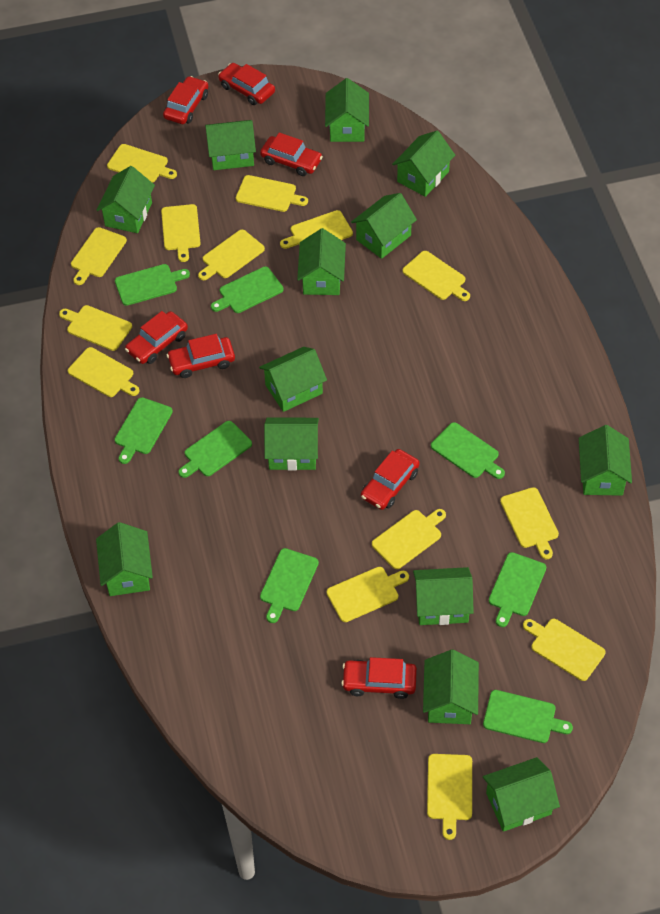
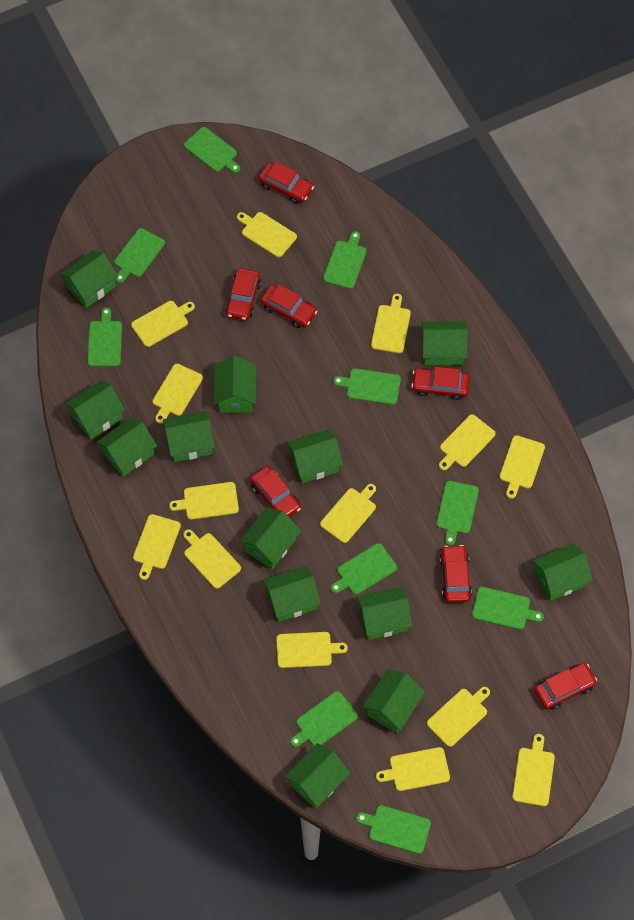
green cutting board: [114,397,173,464] [115,264,190,306] [178,421,252,478] [211,267,284,313] [260,548,319,623] [431,422,505,479] [483,690,573,743] [489,552,546,627] = 8 -> [87,307,122,367] [114,228,165,283] [184,127,240,173] [290,691,358,747] [323,231,367,289] [331,543,397,595] [333,368,401,405] [356,805,431,854] [436,481,479,546] [472,587,544,630] = 10

